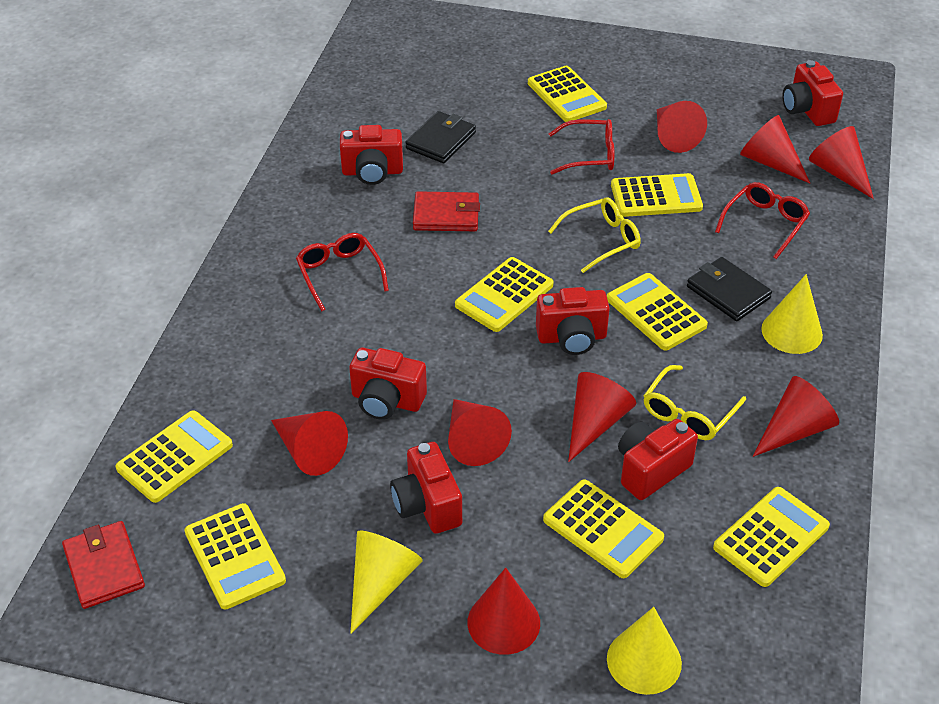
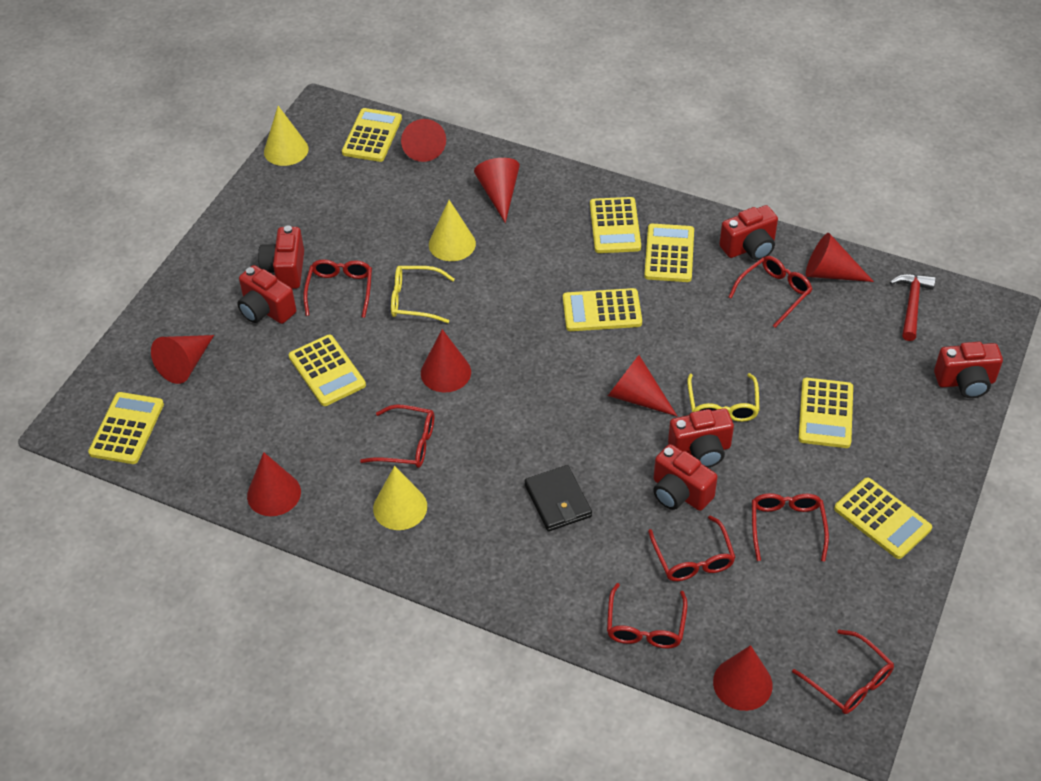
black wallet: [406,111,476,163] [687,257,772,321] = 2 -> [525,465,592,531] = 1
red glasses: [296,233,389,311] [549,119,614,175] [715,182,810,259] = 3 -> [303,259,372,318] [360,404,434,468] [607,583,688,649] [648,515,736,581] [729,256,812,328] [752,493,829,562] [792,630,894,714] = 7
red hammer: none = 0 -> [890,274,936,341] = 1
red wallet: [62,521,145,609] [413,191,480,231] = 2 -> none = 0

